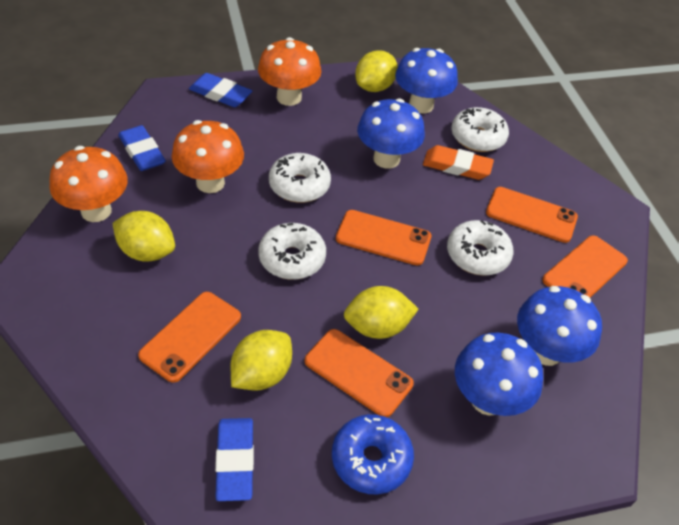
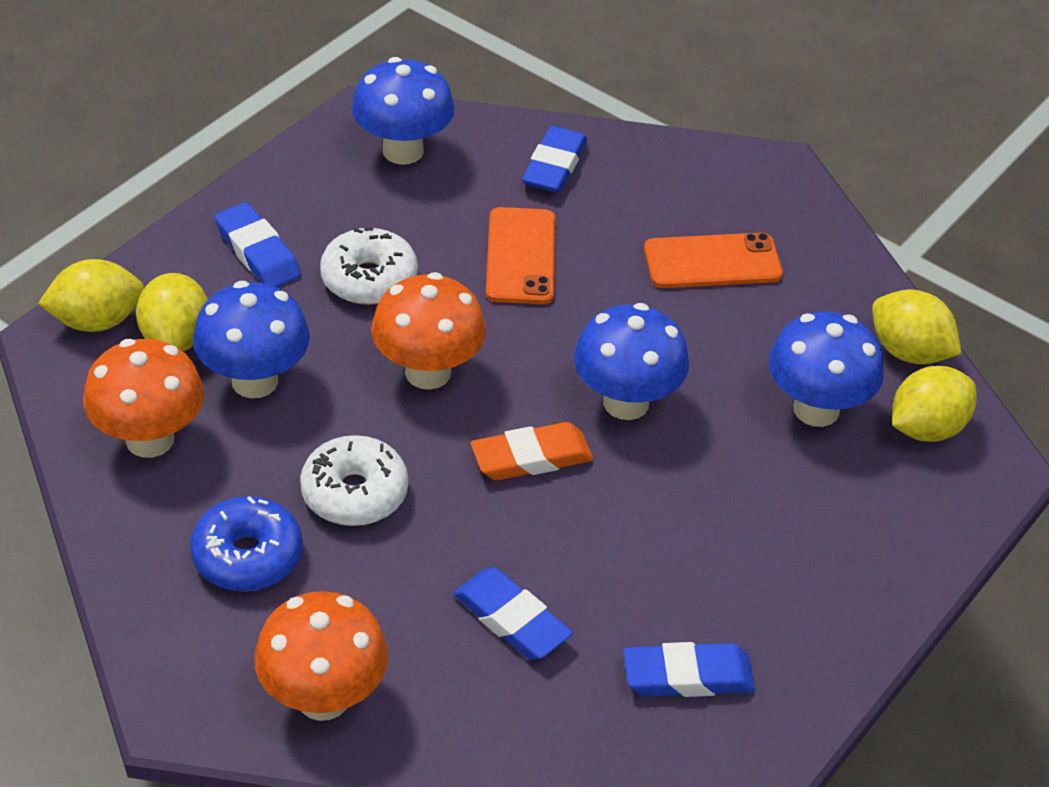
blue eraser: [118,125,166,171] [189,73,252,107] [215,418,254,501] = 3 -> [214,202,301,287] [453,567,573,660] [522,126,587,193] [623,642,755,697] = 4
orange phone: [138,292,241,383] [305,329,414,417] [336,210,431,266] [486,187,578,243] [542,235,628,298] = 5 -> [486,207,555,304] [644,232,783,288] = 2
white donut: [258,223,326,280] [269,153,331,203] [447,220,514,276] [451,107,509,152] = 4 -> [300,435,408,526] [320,227,418,305] = 2

